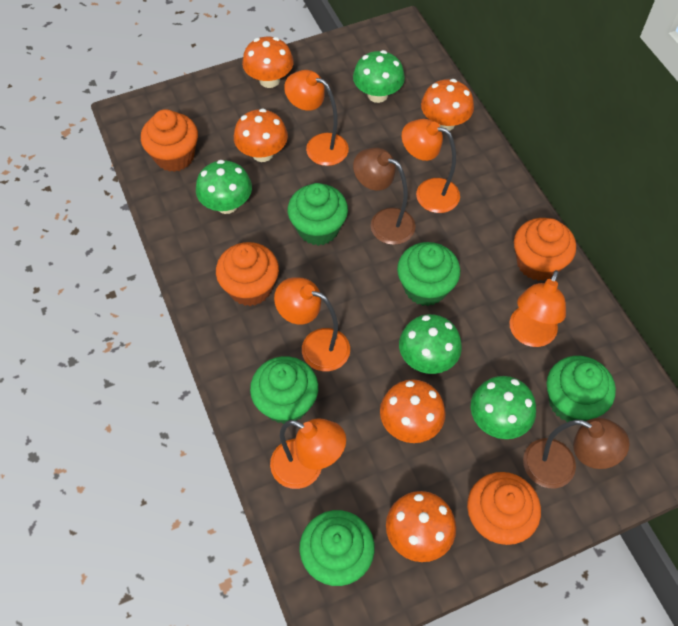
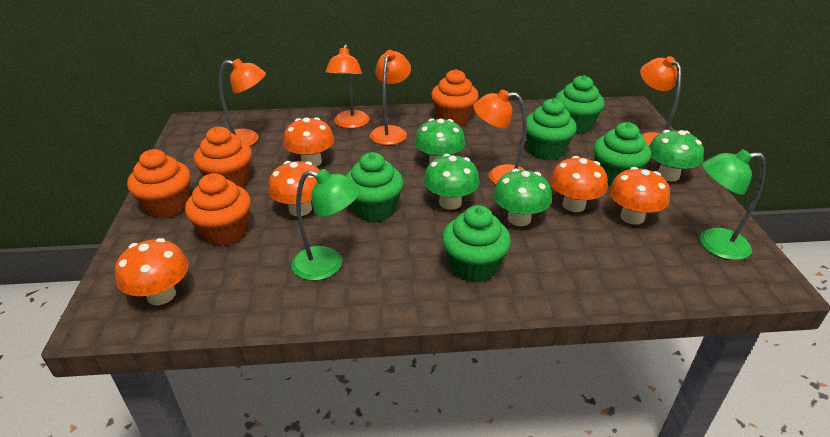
brown lamp: [353,148,416,245] [523,418,630,488] = 2 -> none = 0
green lamp: none = 0 -> [291,169,360,281] [699,149,766,260] = 2

